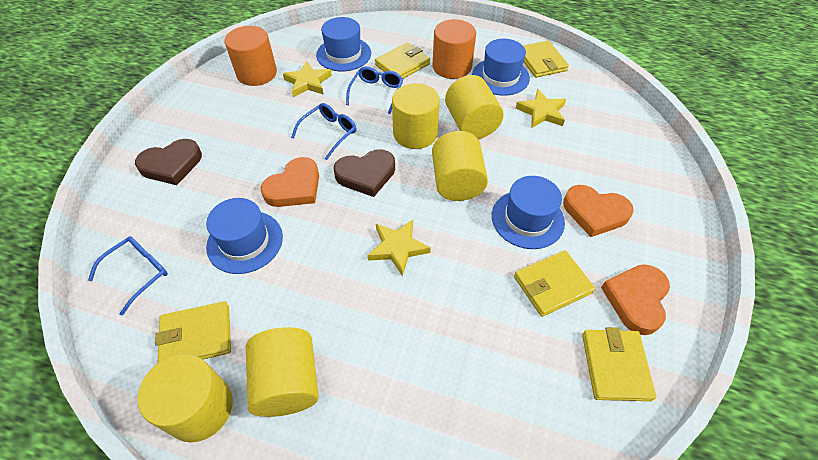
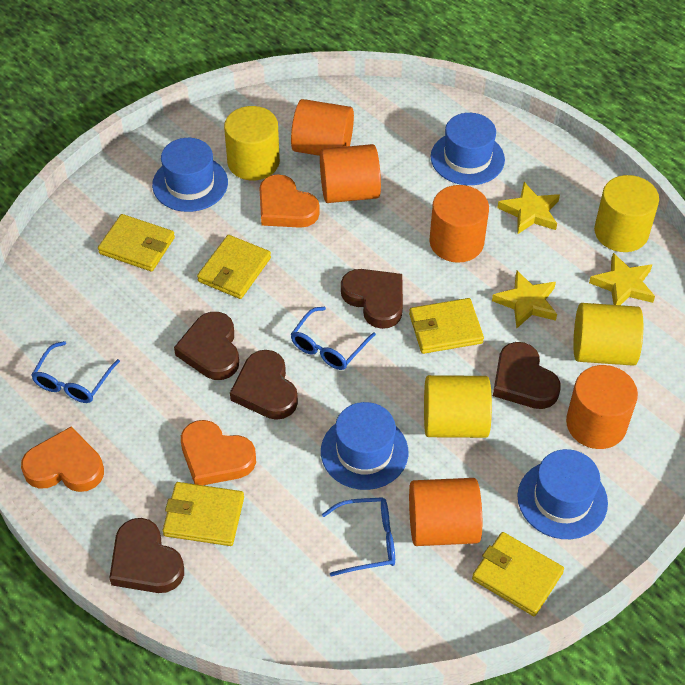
brown heart: [135,139,202,185] [334,149,395,197] = 2 -> [109,518,184,593] [174,312,239,380] [230,350,298,420] [341,269,403,329] [493,342,561,409] = 5
orange cylinder: [225,26,277,86] [433,19,476,79] = 2 -> [291,99,354,156] [320,144,381,203] [409,478,482,546] [429,185,489,263] [566,365,638,449] = 5
yellow cylinder: [138,354,233,442] [246,327,319,417] [392,83,440,149] [432,131,488,201] [445,75,504,139] = 5 -> [224,106,280,181] [424,375,492,438] [573,303,643,366] [594,175,659,252] = 4

